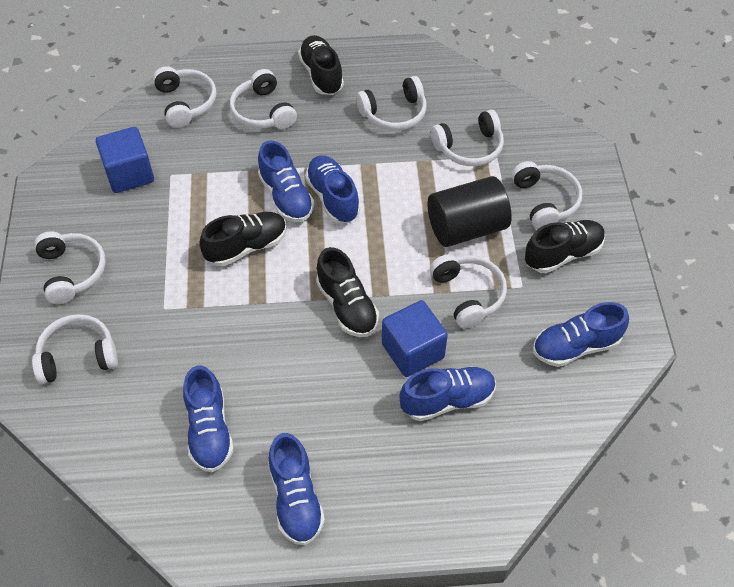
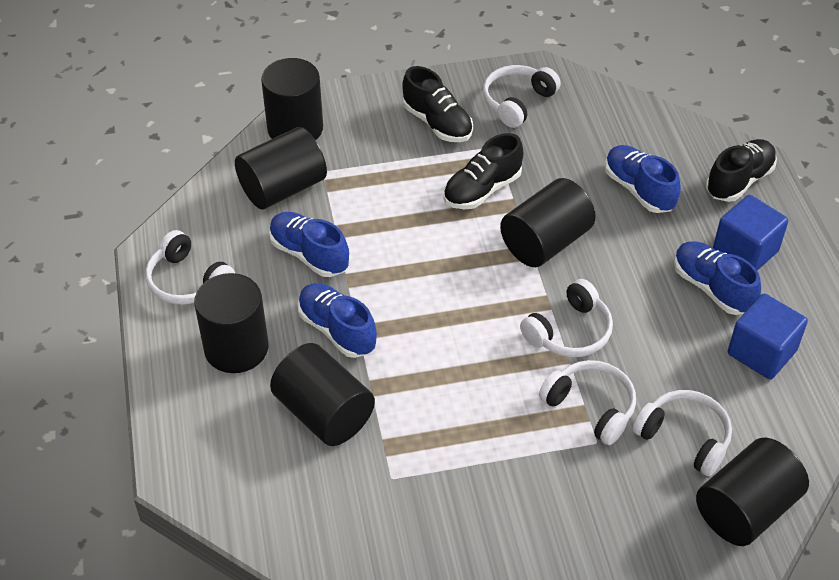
black cylinder: [428,176,512,247] = 1 -> [194,273,268,373] [235,127,327,209] [261,58,323,140] [270,343,375,446] [500,178,596,267] [696,438,809,546] = 6
black shoe: [199,212,287,266] [298,35,344,95] [316,247,379,337] [525,220,605,273] = 4 -> [402,66,473,142] [444,133,523,209] [706,139,777,202] = 3
blue shoe: [183,366,234,472] [258,141,314,223] [268,433,325,545] [305,155,360,223] [399,366,496,421] [533,302,629,367] = 6 -> [269,212,349,277] [298,283,377,358] [605,145,681,213] [674,241,761,315] = 4
white headphones: [32,314,118,384] [34,231,106,304] [153,66,217,128] [230,69,297,129] [356,76,427,131] [430,254,507,329] [431,110,504,166] [512,161,582,229] = 8 -> [145,230,235,305] [483,65,561,128] [520,279,613,357] [539,360,636,445] [633,390,732,476] = 5

